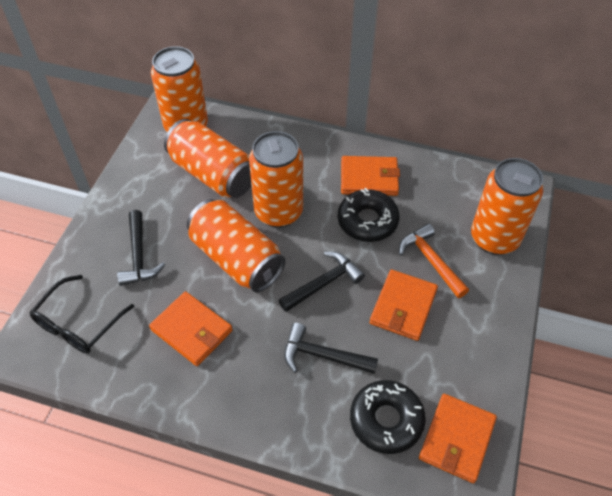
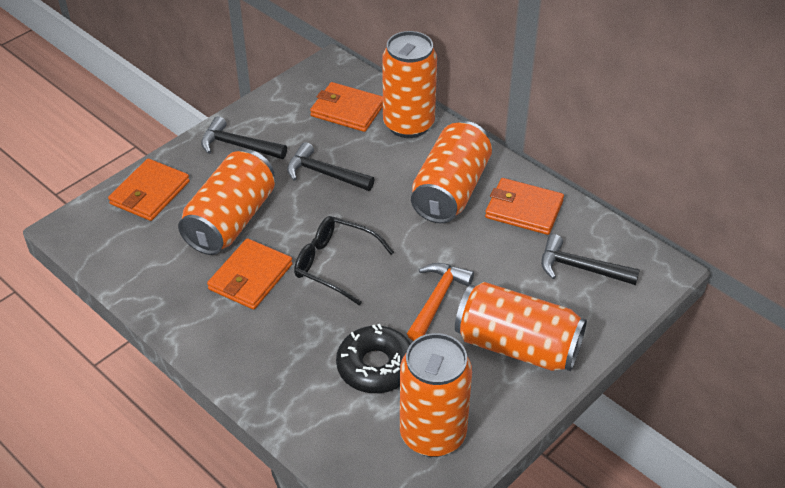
black donut: [338,188,399,242] [350,380,426,454] = 2 -> [336,324,411,393] = 1

